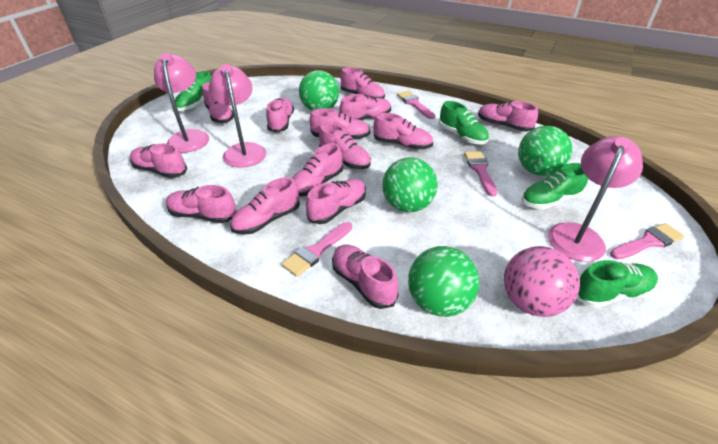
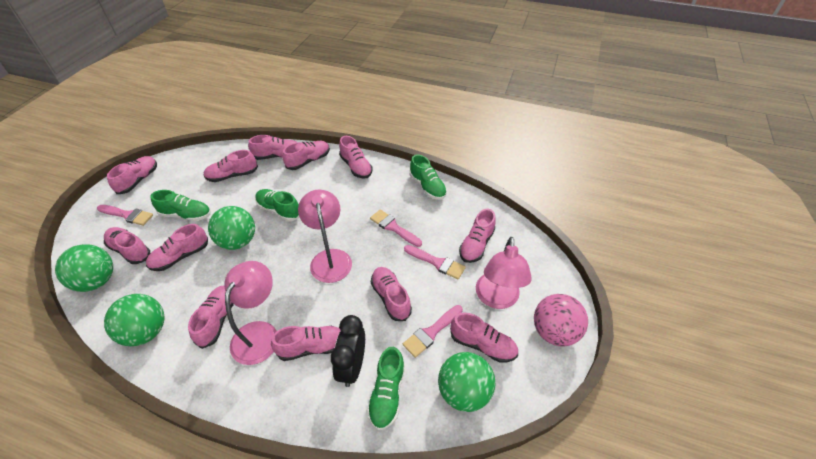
black clock: none = 0 -> [330,315,365,387] = 1
pink shoe: [130,143,187,178] [166,185,236,223] [203,82,234,123] [230,177,300,235] [266,97,294,133] [292,143,343,196] [306,179,366,224] [309,108,370,140] [319,123,371,169] [332,245,399,309] [340,94,391,120] [341,67,385,99] [373,113,433,149] [478,101,538,131] = 14 -> [104,227,150,264] [107,156,157,194] [146,224,208,271] [188,286,234,349] [204,150,258,182] [248,135,297,160] [271,326,341,361] [282,141,330,170] [339,136,372,179] [371,267,412,321] [450,313,518,363] [459,209,496,263] = 12

